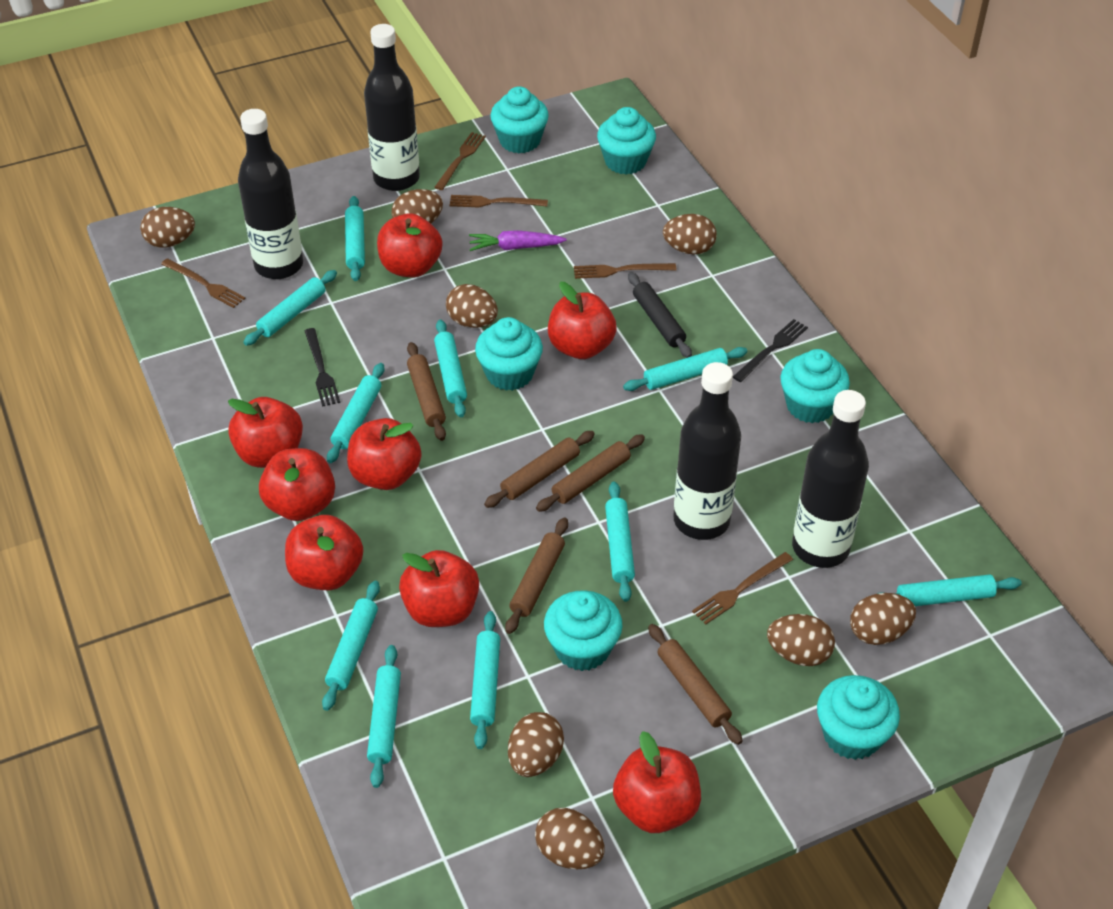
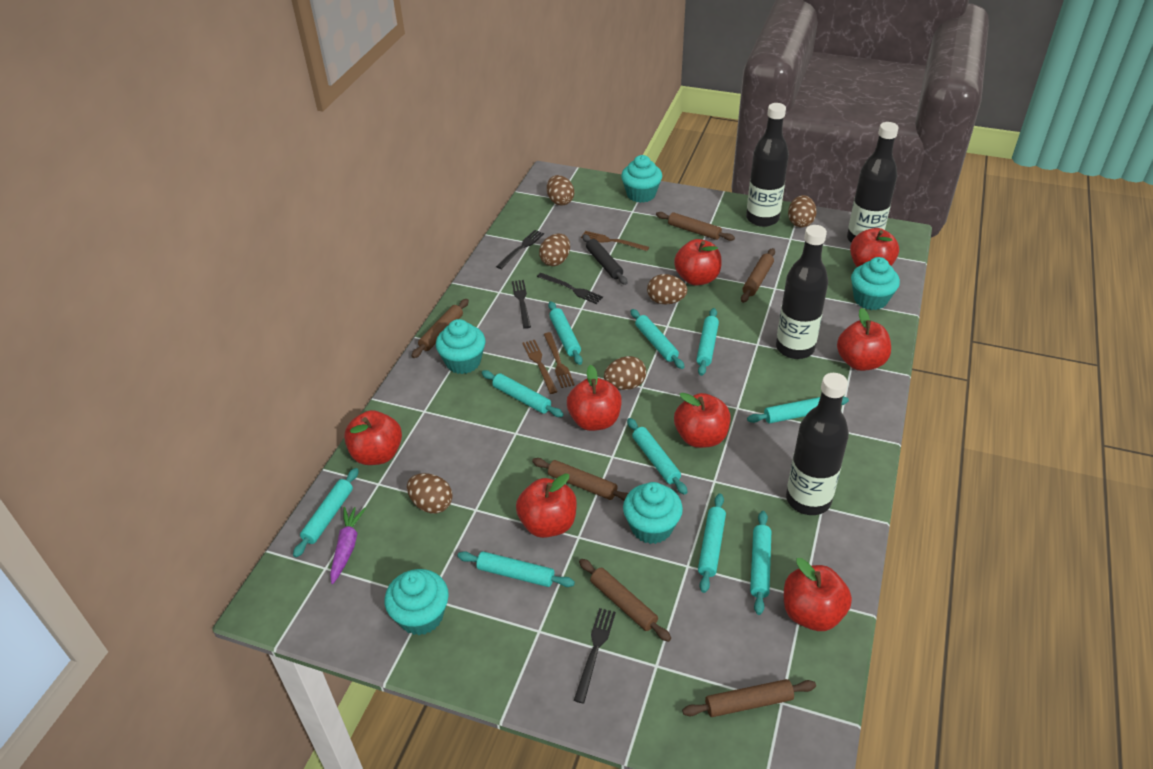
black fork: [305,328,340,407] [733,319,808,382] = 2 -> [496,230,544,269] [512,280,531,329] [537,273,603,304] [574,608,616,704] = 4
brown egg: [140,207,195,248] [391,189,443,224] [446,284,498,328] [508,712,564,777] [535,808,605,869] [663,214,717,255] [767,614,835,666] [850,593,916,645] = 8 -> [407,473,453,514] [539,233,570,266] [547,175,574,206] [604,356,646,390] [647,274,687,304] [788,195,817,227] = 6
brown fork: [161,258,246,308] [434,132,486,190] [450,195,548,207] [574,263,676,279] [692,552,793,625] = 5 -> [522,340,558,394] [544,332,575,388] [581,231,649,251] = 3
brown rolling pin: [407,342,446,441] [484,431,595,508] [505,517,568,634] [536,434,645,512] [648,624,743,745] = 5 -> [412,299,469,358] [532,458,628,501] [579,559,671,642] [656,212,735,241] [682,679,816,717] [741,248,775,303] = 6
turquoise cupcake: [475,317,543,391] [490,87,549,153] [544,590,623,671] [597,107,656,174] [780,349,850,423] [817,675,900,760] = 6 -> [385,569,449,635] [436,319,485,374] [621,155,662,203] [623,482,683,544] [851,257,900,310] = 5

